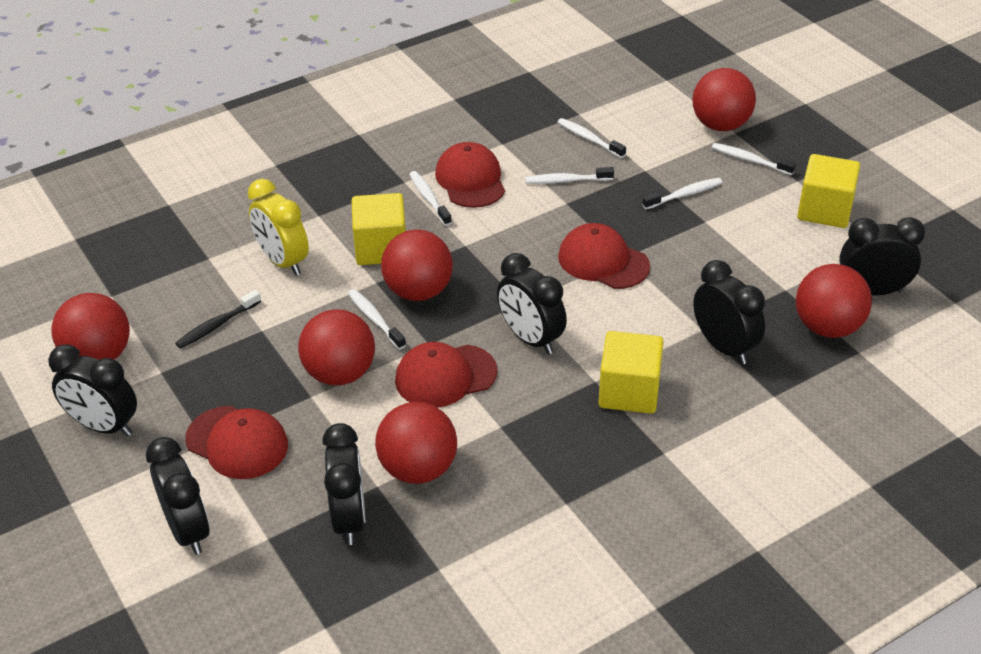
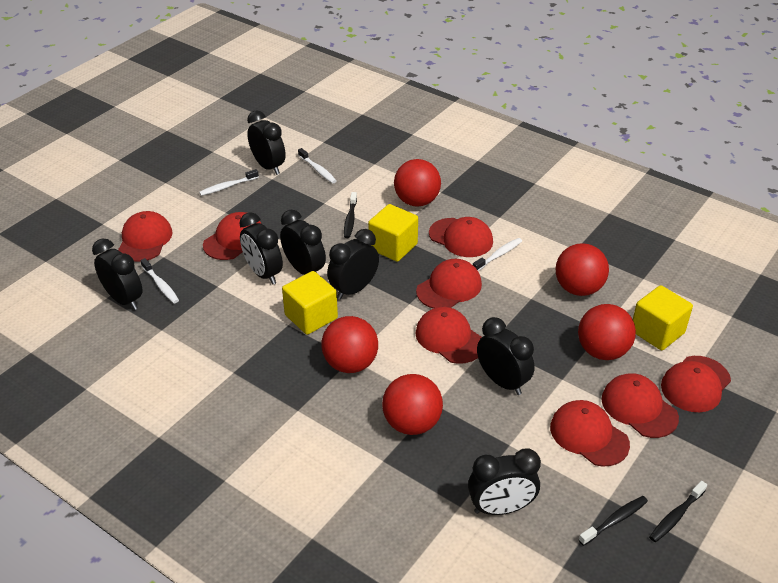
black clock: [48,344,137,436] [146,437,210,555] [322,423,365,545] [497,253,567,354] [693,260,765,364] [839,217,925,295] = 6 -> [92,239,142,310] [239,212,283,285] [247,110,286,175] [280,210,326,275] [327,229,379,300] [468,448,541,515] [477,317,535,395] = 7
black toothbrush: [175,290,261,348] = 1 -> [344,192,357,238] [579,496,648,546] [649,481,707,542] = 3
red ball: [51,293,130,360] [298,309,375,385] [375,402,457,484] [381,229,453,301] [693,68,756,131] [796,264,872,338] = 6 -> [321,316,378,373] [382,374,443,435] [394,159,441,207] [556,243,609,296] [578,304,636,360] = 5
red cap: [185,406,288,479] [395,342,498,408] [435,142,505,208] [558,223,650,289] = 4 -> [118,211,173,262] [203,212,262,260] [415,307,482,364] [416,259,482,309] [429,217,493,257] [550,400,630,467] [602,373,679,438] [661,356,731,412] = 8
white toothbrush: [348,289,406,350] [409,171,452,226] [525,167,614,184] [557,118,626,158] [642,178,722,209] [712,143,796,175] = 6 -> [140,258,179,303] [199,169,259,196] [298,148,337,183] [473,238,522,271] = 4
yellow clock: [248,179,309,276] = 1 -> none = 0

